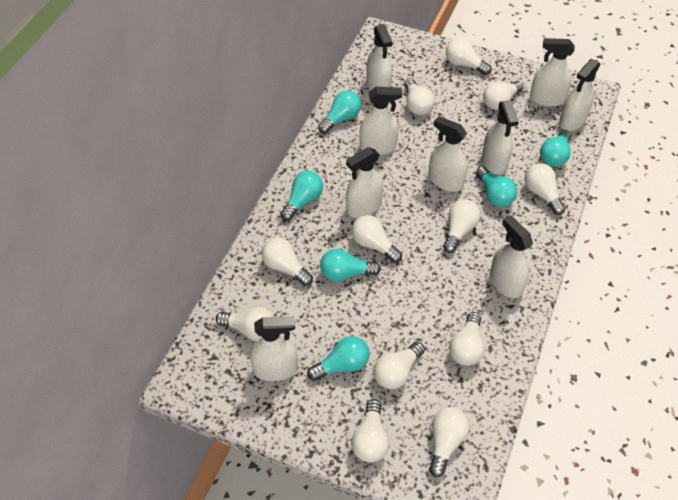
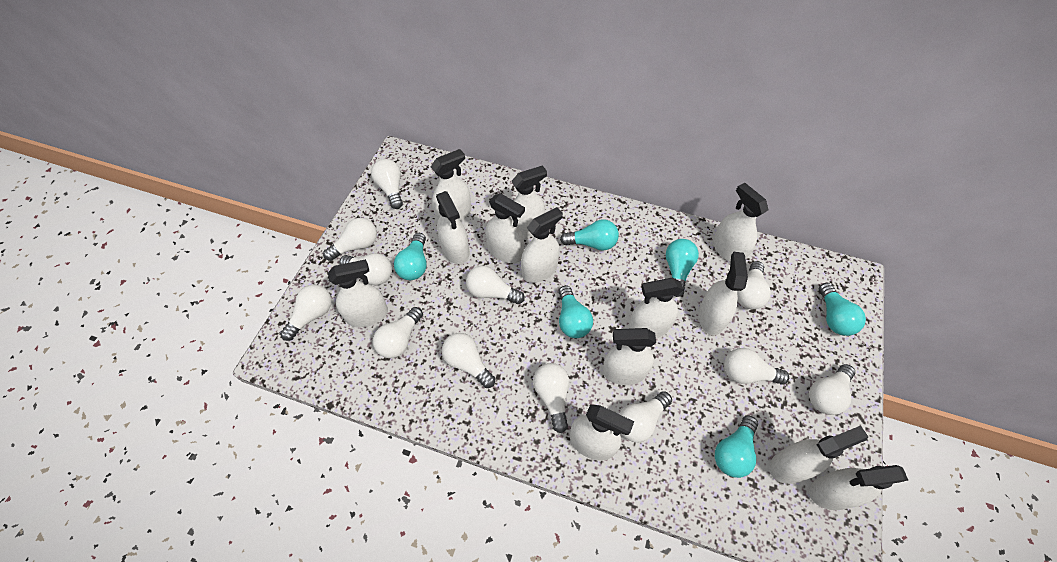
white spray bottle: [250,316,298,381] [346,147,383,218] [359,86,402,155] [366,24,393,91] [428,116,467,192] [482,101,519,175] [490,215,533,298] [530,38,575,107] [559,59,600,131] = 9 -> [328,259,388,327] [431,149,471,222] [436,191,469,264] [486,193,525,263] [510,165,547,239] [521,207,563,283] [570,405,634,461] [602,328,656,385] [628,278,683,338] [698,252,748,335] [713,183,768,262] [769,426,868,484] [809,465,908,510] = 13

